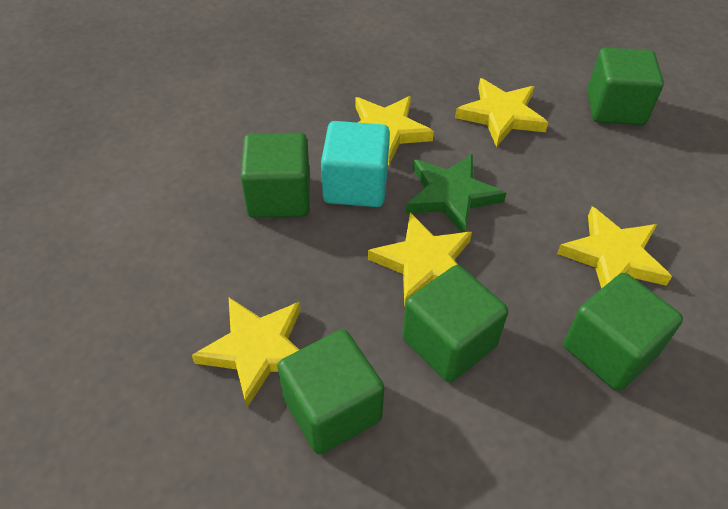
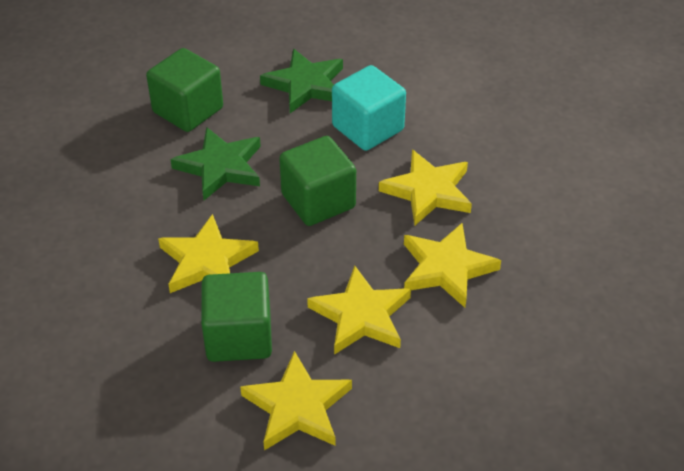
green cube: [240,133,310,218] [278,329,385,455] [402,265,508,383] [564,273,683,391] [587,48,664,125] = 5 -> [146,48,223,132] [201,272,272,362] [279,136,356,226] = 3
green star: [406,154,506,233] = 1 -> [170,127,261,200] [260,49,343,113] = 2

